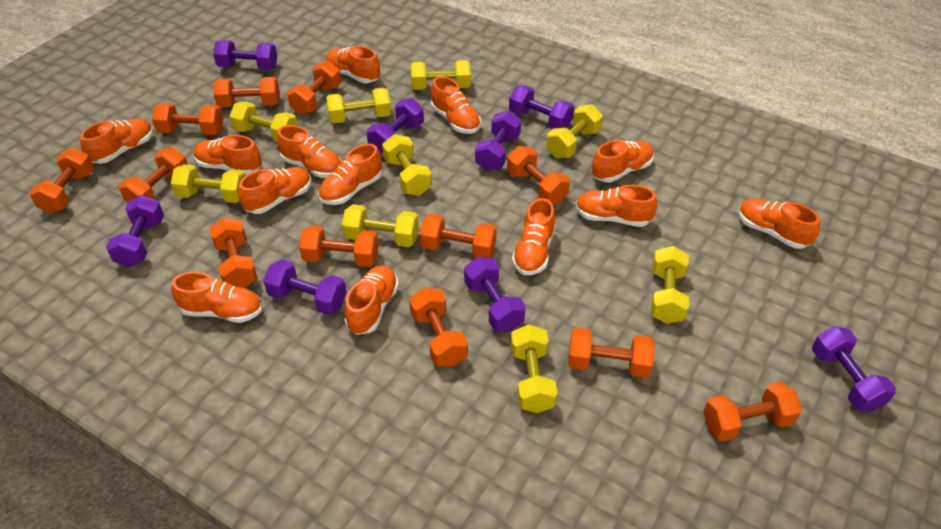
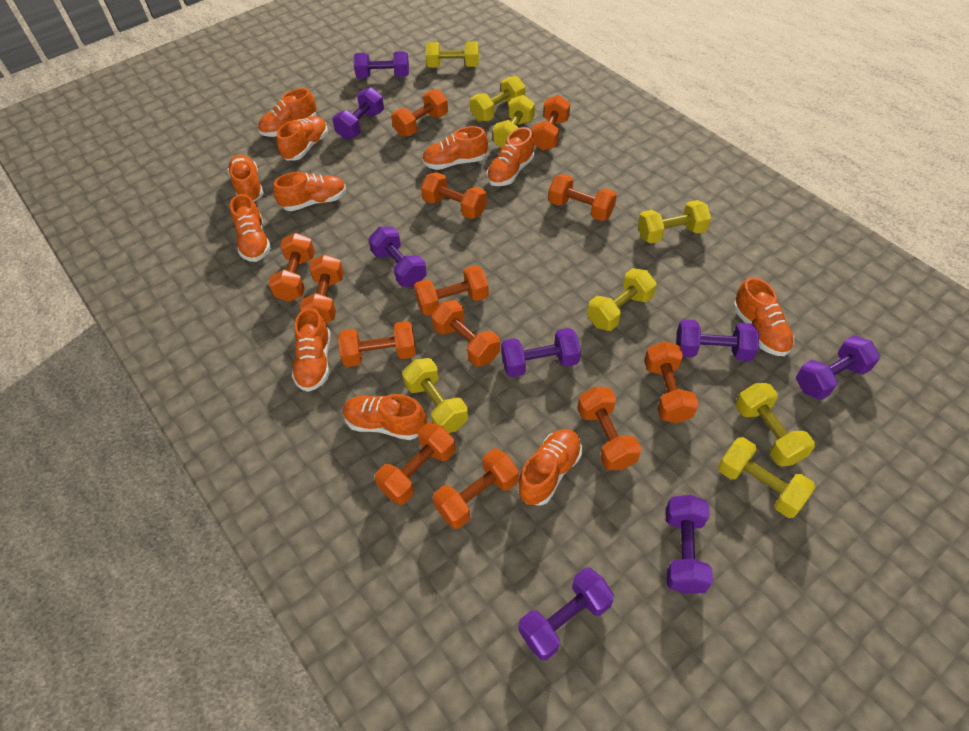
orange dumbbell: [29,147,94,214] [119,147,188,203] [152,103,224,135] [209,218,257,288] [214,77,280,107] [287,61,341,115] [299,225,378,267] [409,287,468,367] [420,213,497,258] [507,146,570,204] [568,327,655,378] [703,382,802,442] = 12 -> [268,233,315,302] [300,254,344,323] [338,321,416,367] [375,422,455,505] [391,89,448,137] [414,265,489,316] [421,172,487,219] [431,300,500,367] [433,449,519,529] [532,95,570,151] [548,174,617,221] [577,387,642,470] [644,341,699,423] = 13
orange shoe: [80,118,154,164] [171,272,262,323] [194,135,262,175] [238,167,312,214] [277,125,342,178] [318,144,382,205] [326,46,380,83] [345,265,399,335] [431,76,481,134] [512,198,555,275] [576,185,658,227] [592,140,654,183] [738,198,820,249] = 13 -> [227,154,264,202] [230,194,271,262] [258,88,317,137] [273,172,346,211] [277,116,328,160] [292,307,331,392] [343,394,427,440] [422,126,488,170] [487,127,534,186] [517,429,582,506] [733,277,794,356] = 11
yellow dumbbell: [171,164,246,203] [229,101,298,142] [326,87,391,124] [342,204,419,247] [382,134,432,196] [411,60,471,90] [511,325,558,413] [546,104,603,158] [651,246,689,324] = 9 -> [402,358,468,433] [426,41,479,67] [470,76,525,122] [493,95,535,148] [587,268,657,331] [638,200,711,244] [718,437,815,518] [735,383,815,467] = 8

